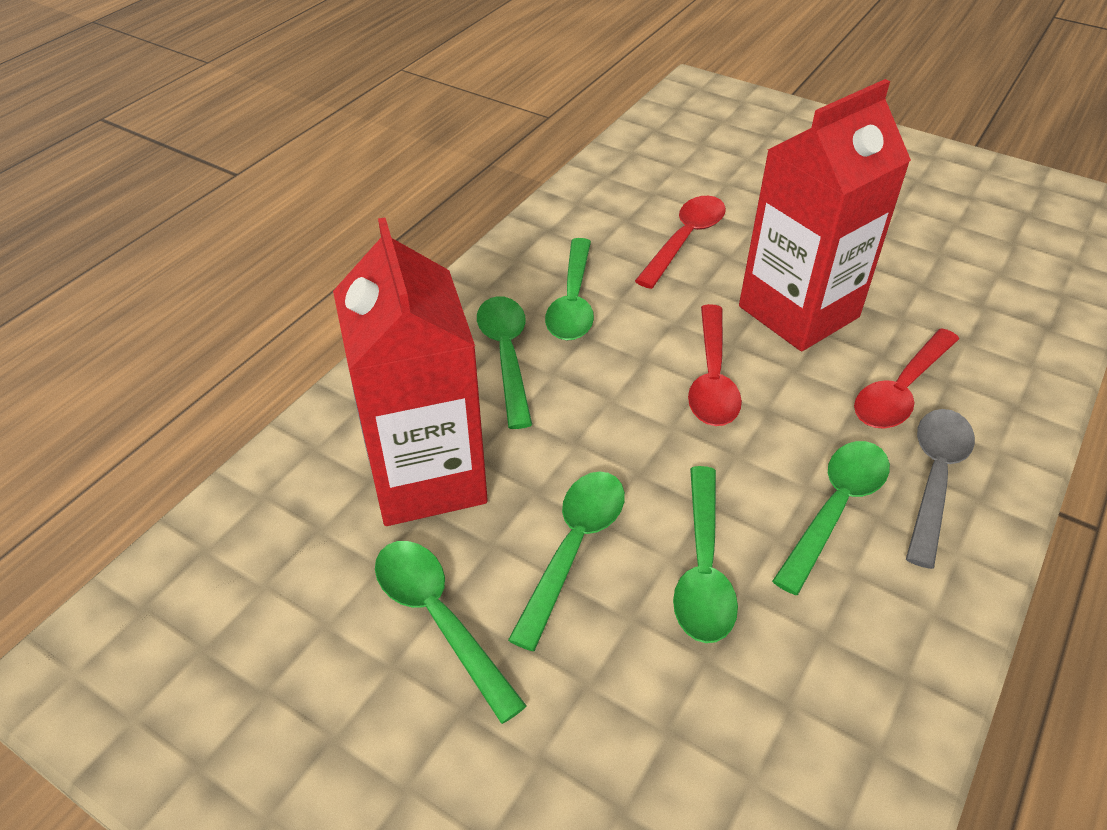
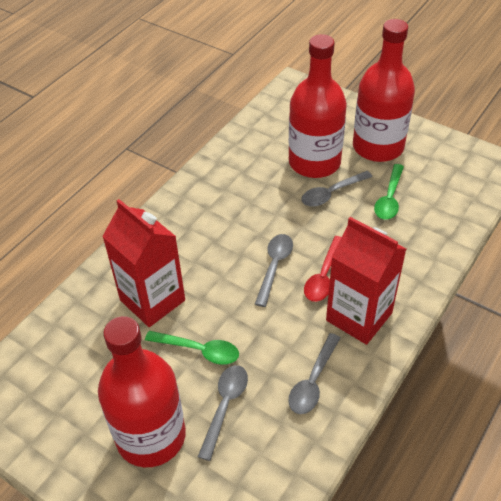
green spoon: [375,541,527,724] [477,296,532,429] [508,472,625,651] [545,238,594,340] [673,466,738,643] [772,441,890,595] = 6 -> [145,331,239,365] [374,164,404,220] = 2
grey spoon: [906,409,975,569] = 1 -> [198,365,248,461] [255,234,293,307] [288,333,340,414] [301,171,373,207] = 4
red bottle: none = 0 -> [98,316,186,467] [289,34,347,178] [353,19,415,162] = 3
red spoon: [635,196,726,289] [688,304,742,426] [854,328,959,429] = 3 -> [304,236,341,302] = 1

